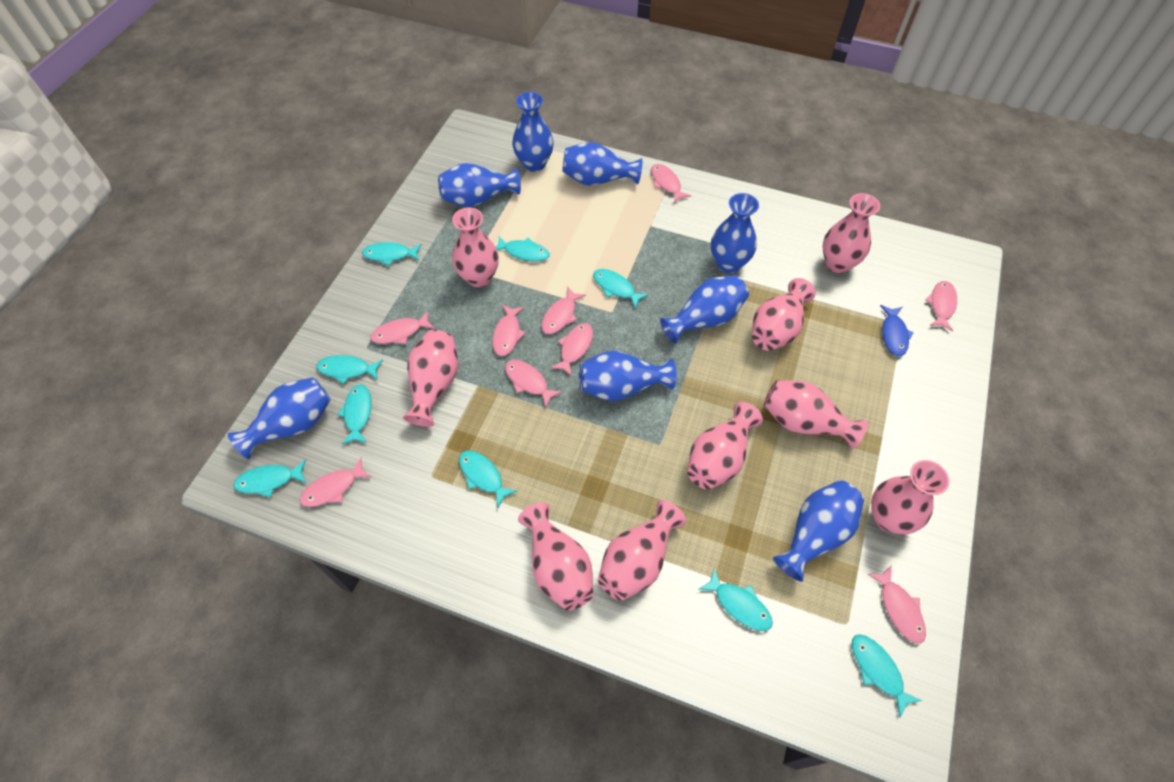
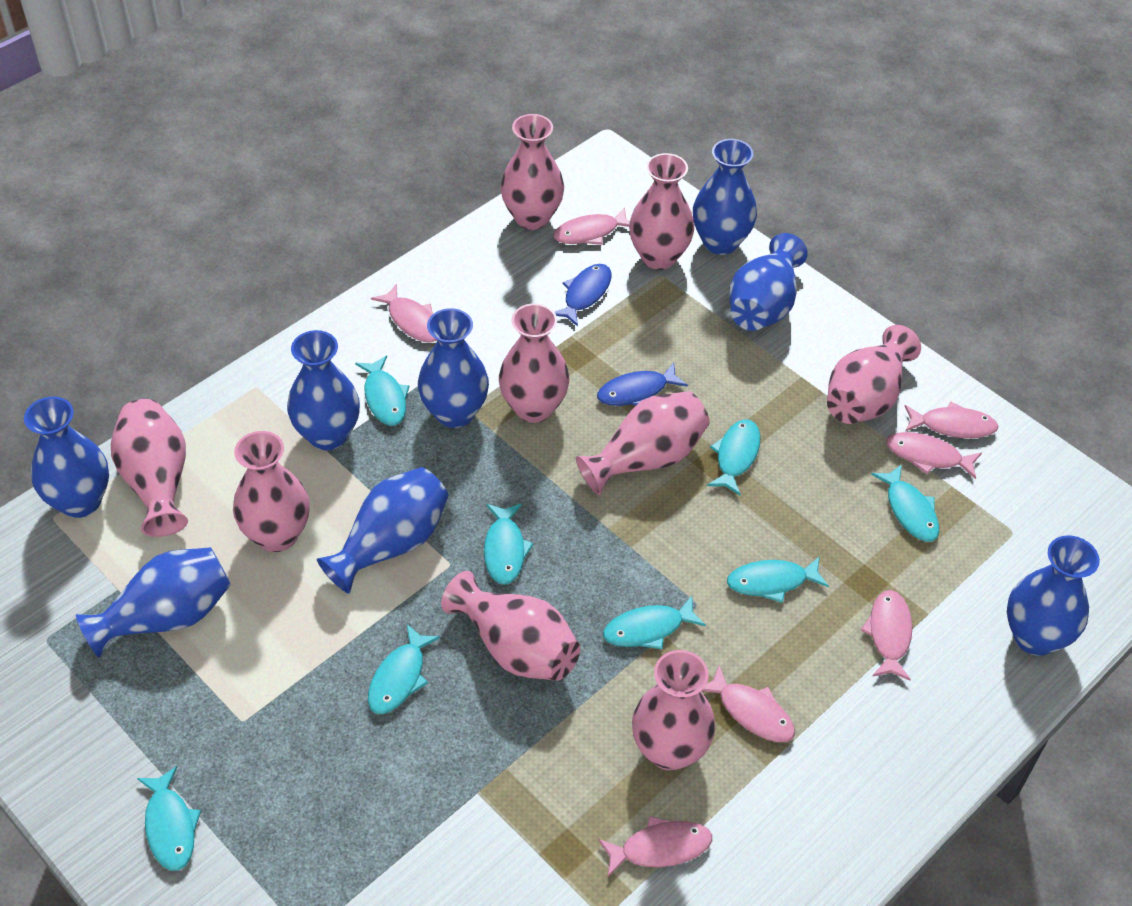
blue fish: [880,305,914,357] = 1 -> [555,264,612,327] [597,362,688,406] = 2
pink fish: [300,458,372,507] [370,311,435,344] [492,305,525,356] [505,360,562,407] [541,287,586,334] [551,323,593,376] [651,164,691,203] [867,565,926,644] [925,281,957,331] = 9 -> [371,284,437,343] [553,207,630,245] [598,816,712,877] [702,665,795,742] [860,590,912,681] [886,432,982,479] [905,402,999,438] = 7
turquoise fish: [233,460,306,497] [316,355,383,384] [337,384,372,445] [362,242,422,266] [459,451,517,507] [496,236,550,262] [593,269,649,309] [699,569,773,631] [852,634,922,718] = 9 -> [137,766,201,871] [355,355,409,425] [368,624,440,714] [484,504,534,585] [603,596,706,650] [707,419,760,495] [727,556,829,603] [871,464,939,542] = 8

